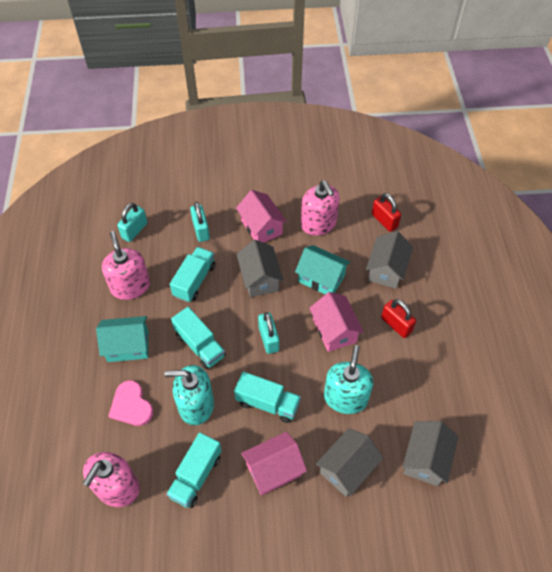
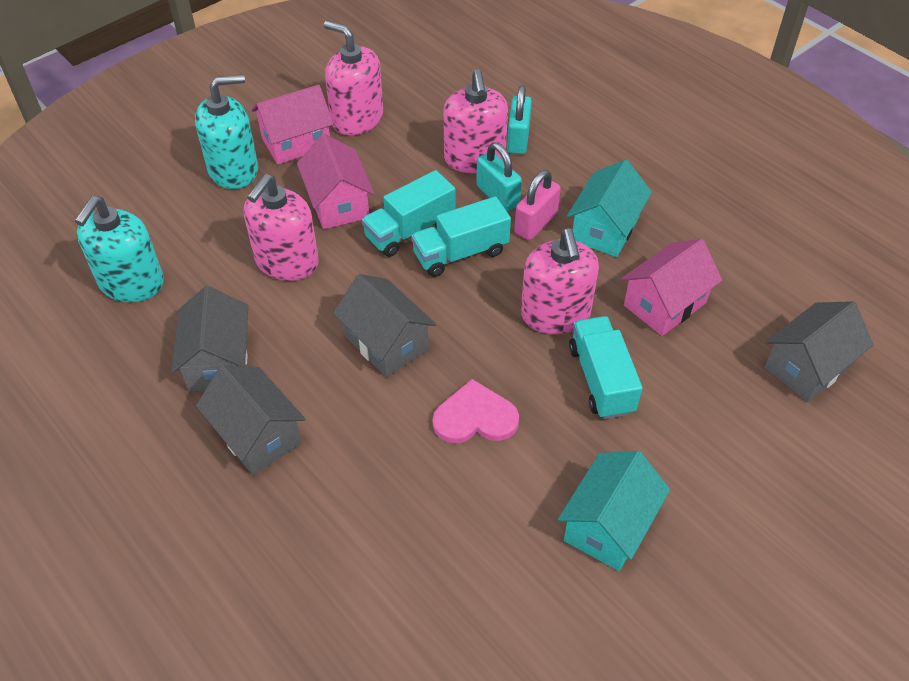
pink padlock: none = 0 -> [514,170,561,240] = 1
pink soap dispenser: [83,452,140,507] [102,231,150,300] [301,180,340,236] = 3 -> [244,174,319,281] [324,21,383,135] [444,69,508,173] [521,228,599,334] = 4
red padlock: [372,193,401,232] [381,299,416,338] = 2 -> none = 0
turquoise padlock: [117,203,147,242] [190,202,210,242] [258,312,279,354] = 3 -> [476,142,522,212] [507,85,532,154] = 2
turquoise truck: [166,432,222,508] [170,247,216,302] [171,307,226,369] [234,372,301,423] = 4 -> [362,170,455,257] [411,196,511,277] [569,316,643,419] = 3

